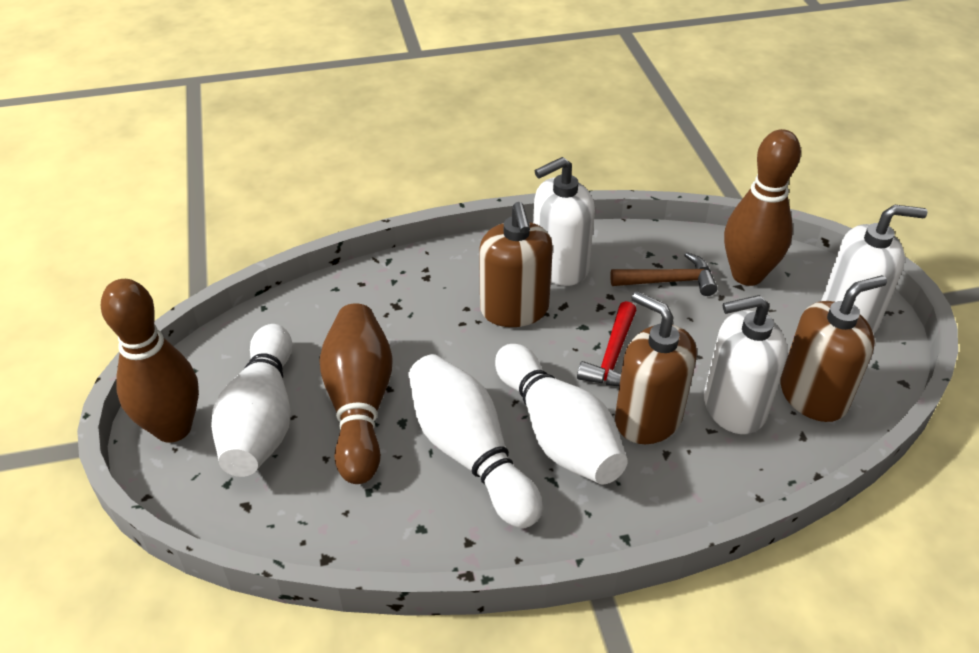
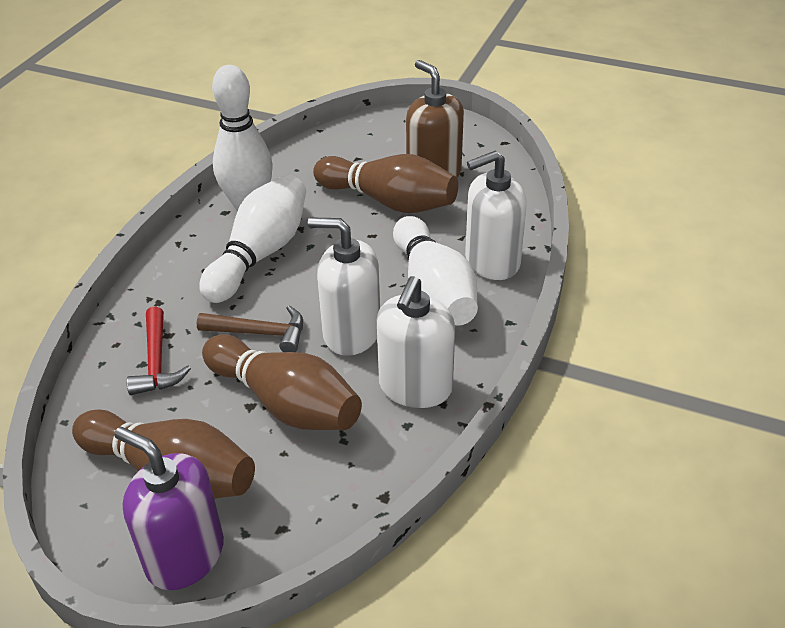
brown soap dispenser: [479,202,553,327] [615,291,697,444] [781,275,887,422] = 3 -> [406,60,464,177] = 1
purple soap dispenser: none = 0 -> [114,427,224,590] = 1

